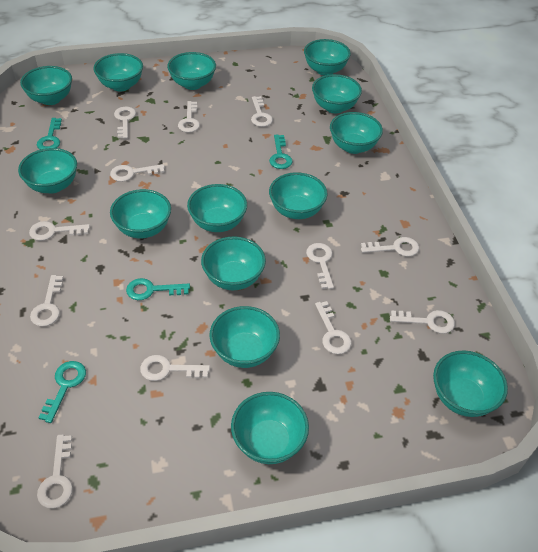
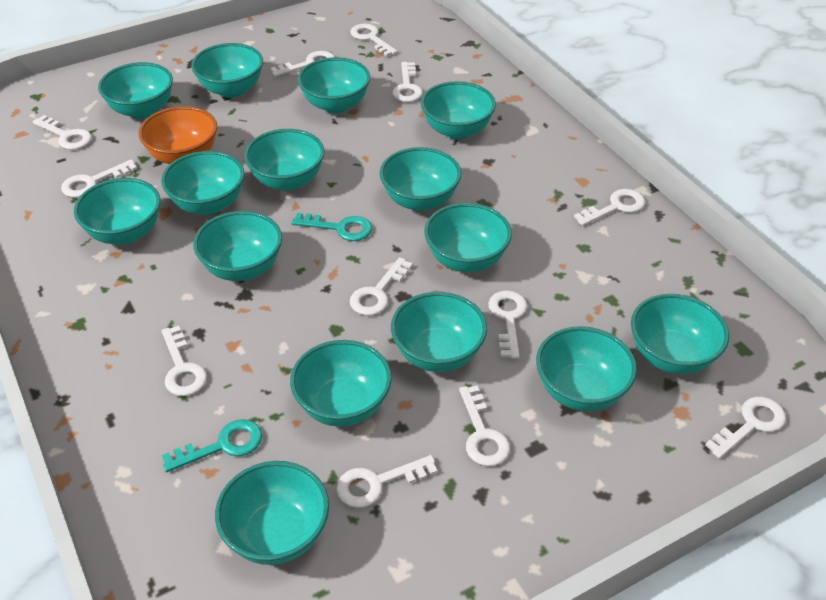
orange bowl: none = 0 -> [138,106,217,164] = 1
turquoise bowl: [18,148,77,193] [20,66,72,105] [93,53,143,91] [110,189,171,238] [167,52,216,90] [187,184,247,232] [201,236,266,290] [210,306,280,368] [231,392,309,464] [269,172,328,219] [304,39,351,76] [312,74,362,113] [330,112,383,154] [433,350,508,417] = 14 -> [74,178,160,244] [98,62,173,119] [161,151,244,215] [191,43,263,98] [193,211,282,281] [215,461,329,565] [244,129,325,191] [290,340,392,427] [297,57,370,113] [379,147,461,211] [391,292,487,372] [421,81,496,139] [424,203,512,272] [536,326,637,411] [631,294,729,374] = 15
turquoise key: [37,118,62,150] [38,361,86,423] [126,278,190,300] [269,135,293,169] = 4 -> [162,419,262,472] [291,213,372,241] = 2

